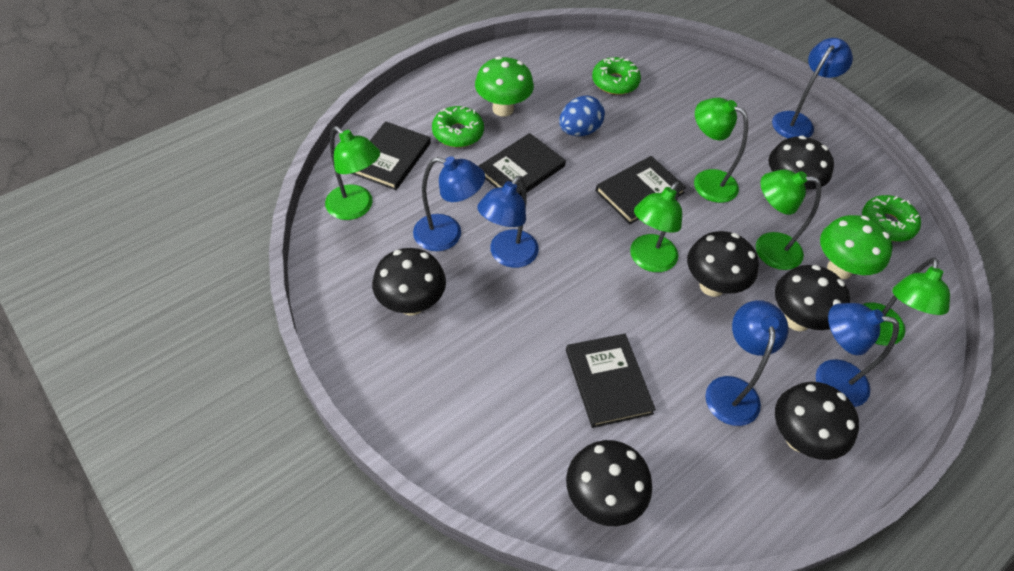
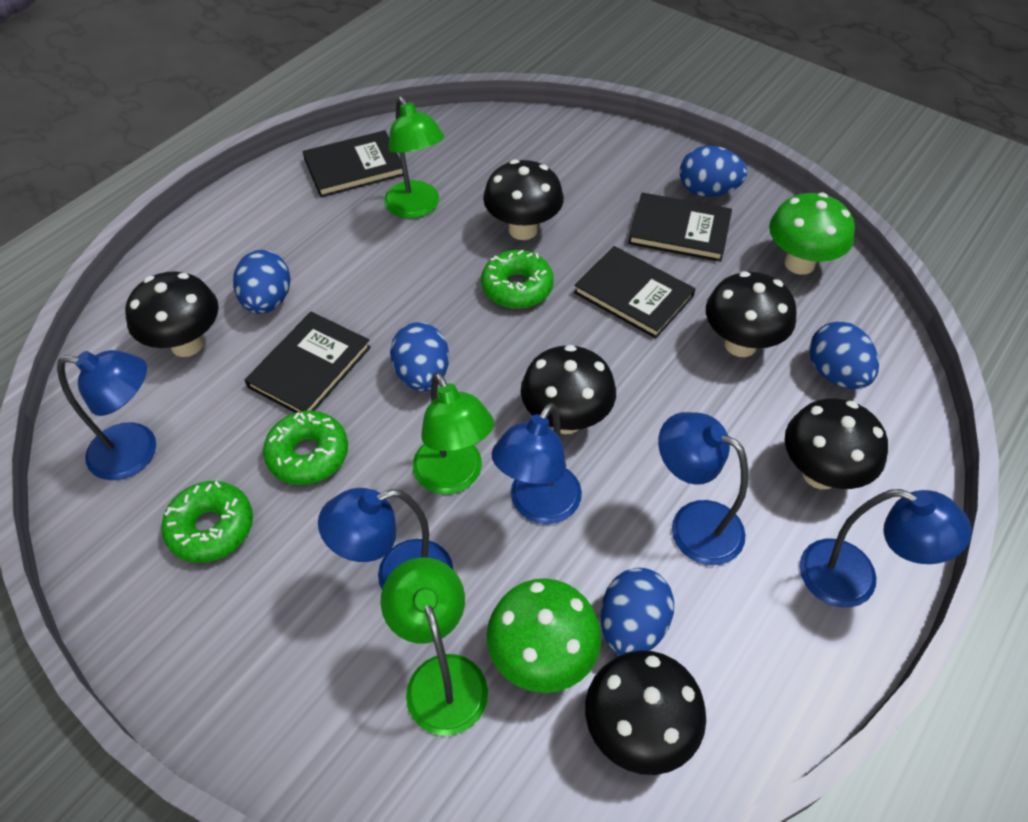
blue egg: [559,95,605,136] = 1 -> [233,250,291,314] [390,322,449,391] [600,568,674,656] [680,146,747,197] [809,321,879,389] = 5
green lamp: [325,126,380,220] [630,181,682,272] [694,98,748,203] [756,170,821,270] [863,257,950,346] = 5 -> [381,557,488,736] [384,96,444,219] [413,372,494,494] = 3

